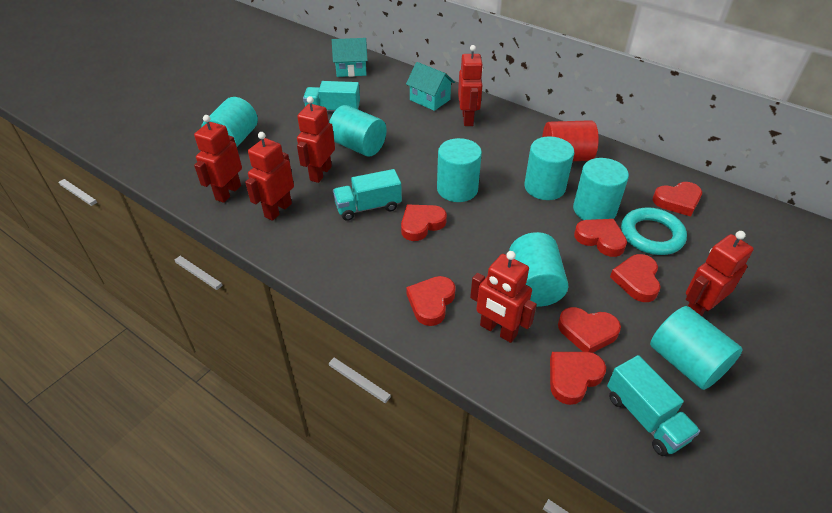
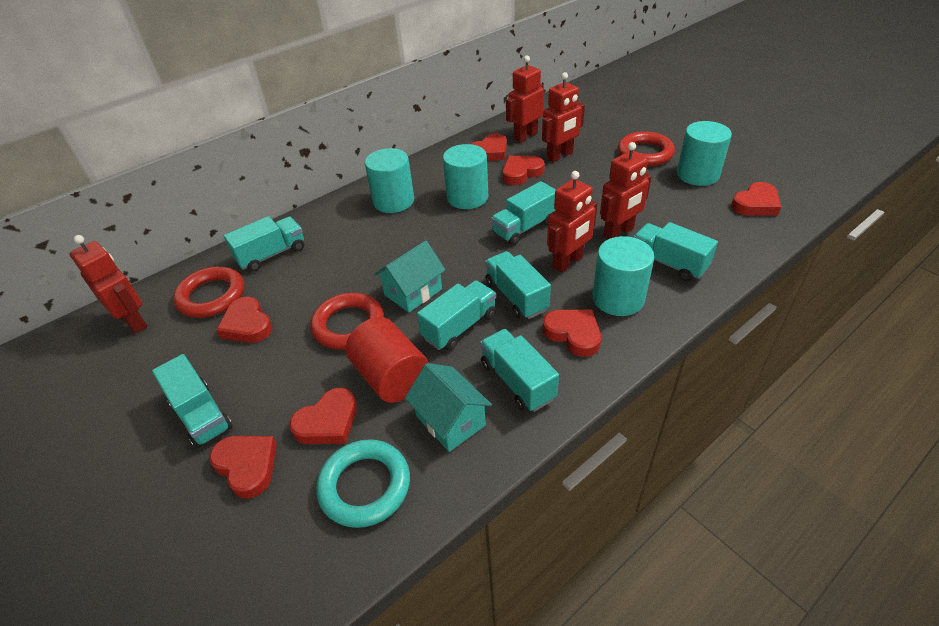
red ring: none = 0 -> [173,266,244,318] [310,293,384,350] [618,131,675,166] = 3
red robot: [194,115,242,203] [245,132,294,221] [297,96,335,183] [458,45,483,126] [470,251,537,343] [686,231,754,316] = 6 -> [70,235,148,334] [506,56,544,143] [542,72,585,162] [547,171,598,272] [600,142,652,239] = 5
turquoise cylinder: [201,97,258,147] [329,105,387,157] [437,138,482,202] [509,232,568,307] [524,136,574,200] [573,158,629,220] [650,306,743,390] = 7 -> [365,148,414,213] [443,144,488,209] [592,236,654,316] [677,121,732,186] = 4
turquoise truck: [303,81,360,111] [333,169,402,221] [607,355,700,456] = 3 -> [152,354,233,448] [224,216,304,272] [417,280,496,351] [480,329,559,412] [485,251,551,319] [491,181,556,245] [633,222,718,281] = 7

